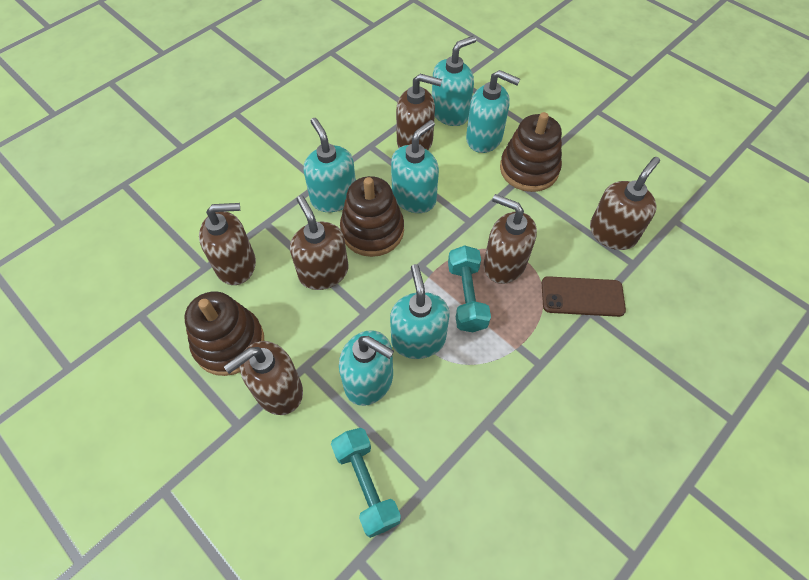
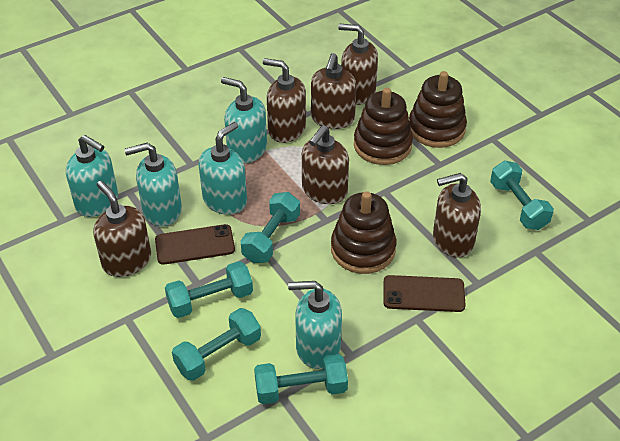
brown phone: [542,276,626,317] = 1 -> [155,224,235,265] [383,275,466,312] = 2
turquoise dumbbell: [331,428,401,538] [448,245,491,332] = 2 -> [165,261,253,318] [172,308,261,381] [241,192,300,263] [254,354,348,404] [490,161,554,230] = 5
turquoise soap dispenser: [304,118,356,212] [339,330,394,406] [390,264,450,359] [391,120,439,213] [432,36,476,126] [466,70,520,153] = 6 -> [66,135,118,217] [124,143,182,226] [199,122,247,215] [221,77,267,164] [288,281,342,369] = 5

